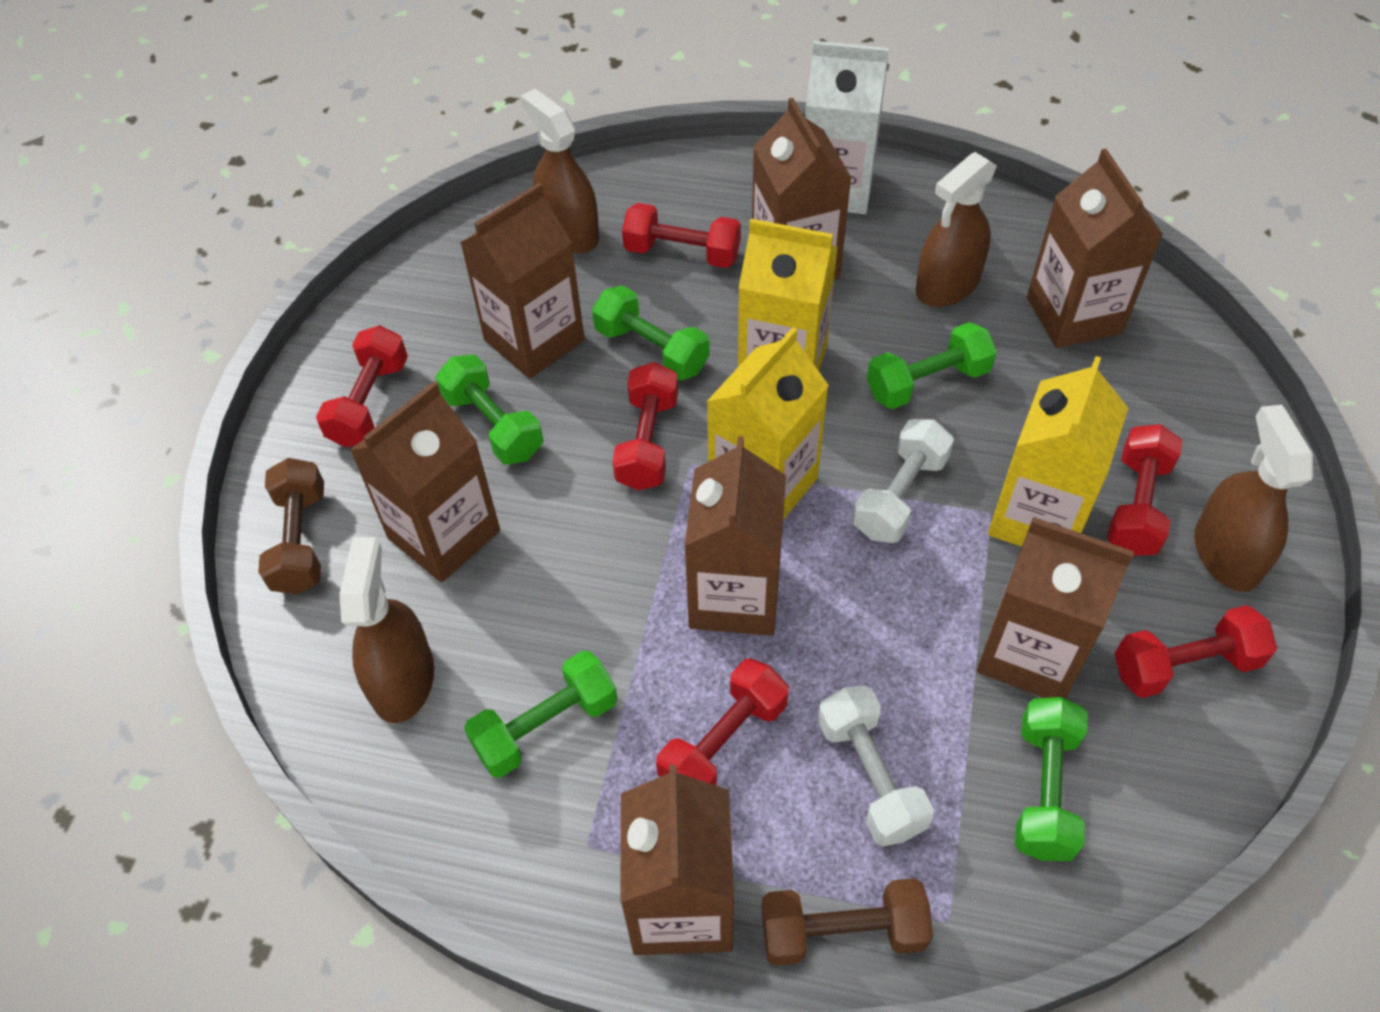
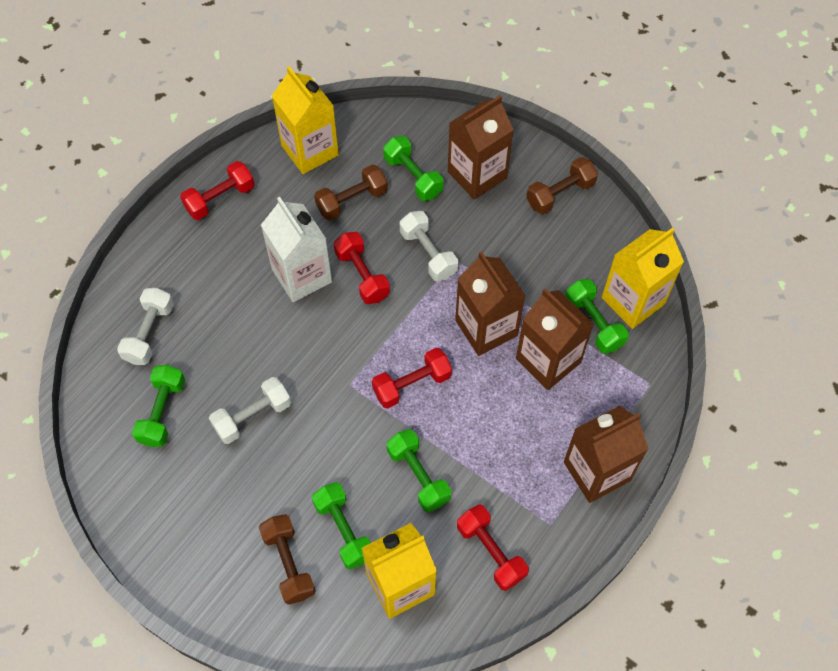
brown carton: [350,381,500,582] [460,183,585,379] [621,765,734,955] [685,436,786,636] [752,98,852,279] [977,517,1134,699] [1027,149,1163,348] = 7 -> [448,95,514,199] [455,251,526,356] [516,288,594,390] [564,406,648,503] = 4
brown dumbbell: [258,458,324,595] [761,878,933,966] = 2 -> [259,514,316,605] [314,164,388,220] [526,157,598,214] = 3
brown spray bottle: [339,537,434,723] [521,89,599,254] [915,152,997,307] [1194,404,1313,592] = 4 -> none = 0
red dumbbell: [316,325,408,447] [612,362,678,490] [622,203,741,268] [656,658,789,785] [1107,424,1183,556] [1114,605,1277,698] = 6 -> [180,161,255,220] [334,232,390,304] [372,348,452,408] [457,504,529,591] = 4
white dumbbell: [818,686,934,846] [853,419,954,543] = 2 -> [117,288,174,365] [209,377,291,444] [400,211,458,281] = 3

